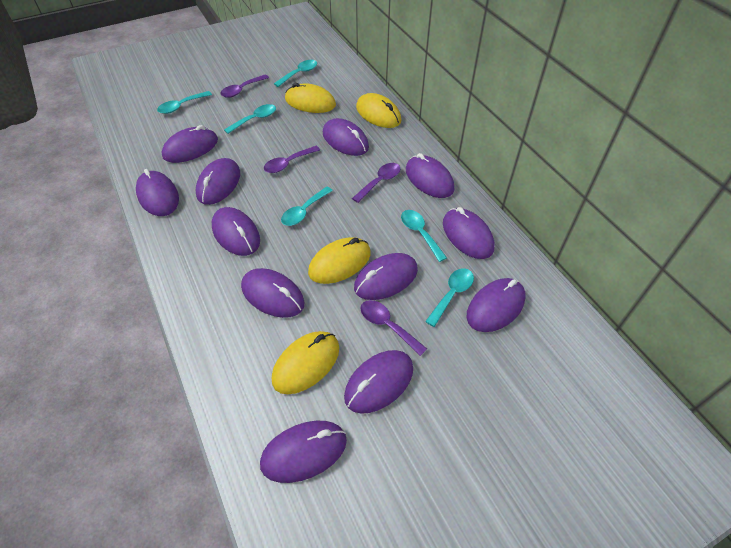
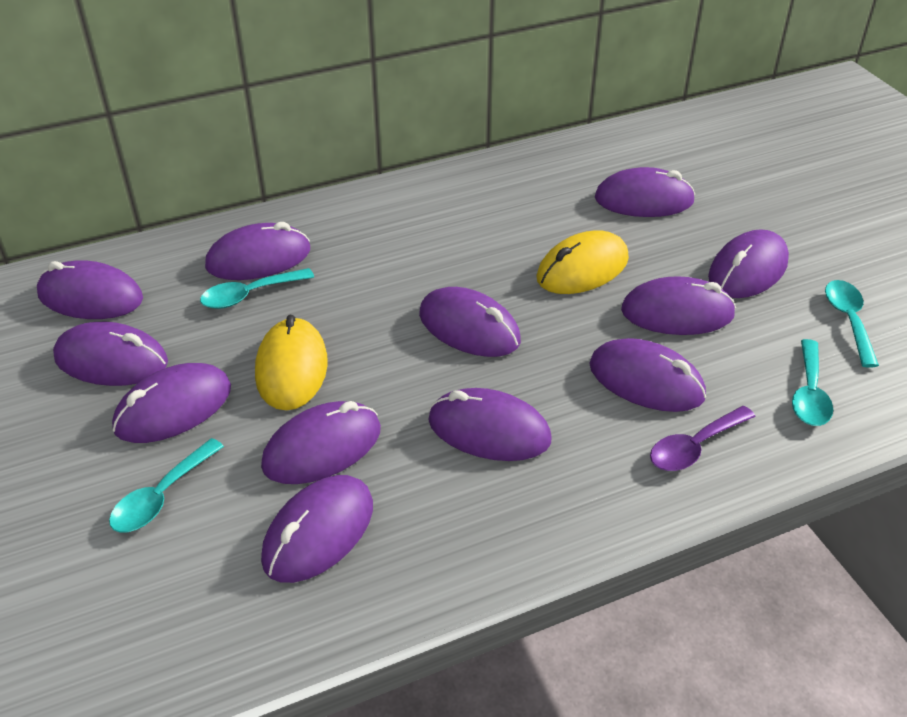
purple spoon: [221,75,269,98] [264,146,320,173] [352,163,401,203] [360,300,427,356] = 4 -> [650,406,756,471] = 1
turquoise spoon: [157,91,212,114] [224,104,276,134] [274,60,317,87] [281,186,333,226] [401,210,447,262] [425,268,474,327] = 6 -> [109,438,224,533] [200,268,314,309] [792,339,833,426] [825,280,879,368] = 4
yellow mouse: [271,331,339,394] [285,83,336,113] [308,237,371,284] [356,93,401,128] = 4 -> [255,314,328,410] [536,230,629,294] = 2

